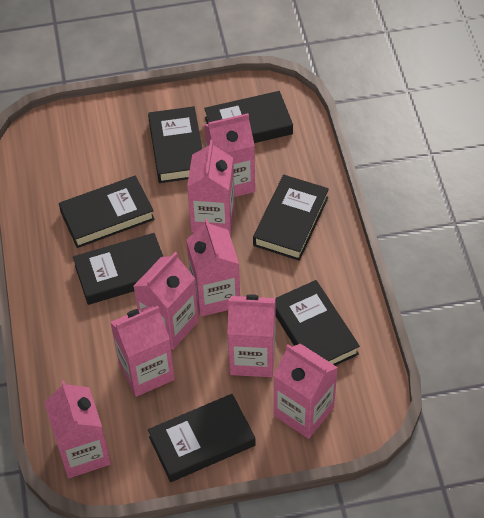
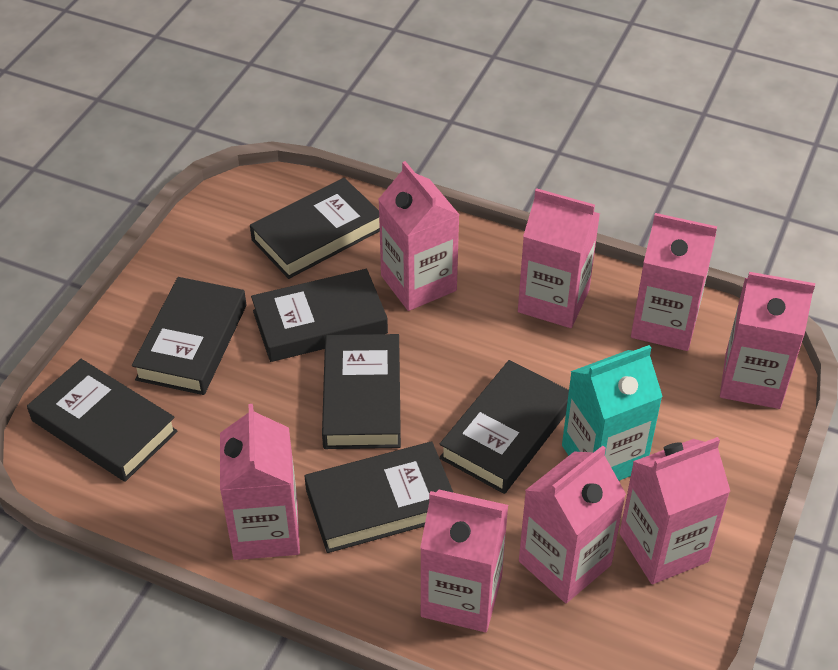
turquoise carton: none = 0 -> [562,345,663,481] = 1

